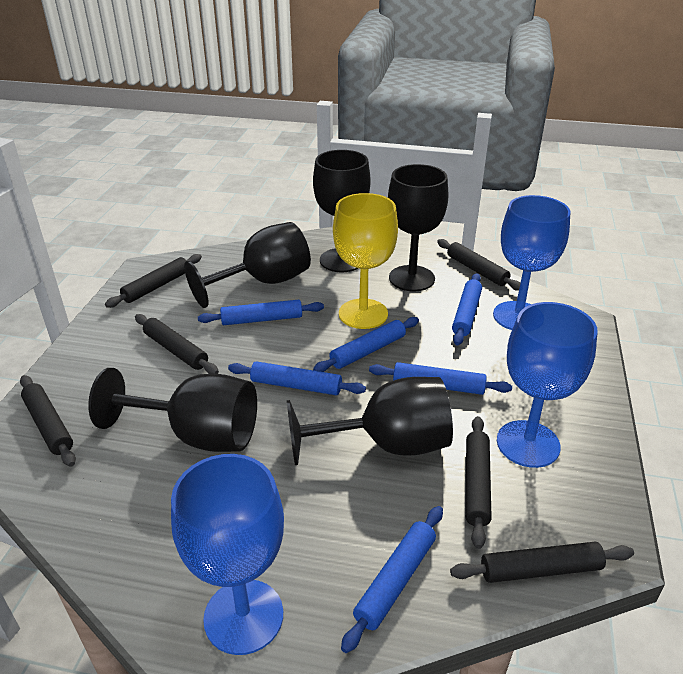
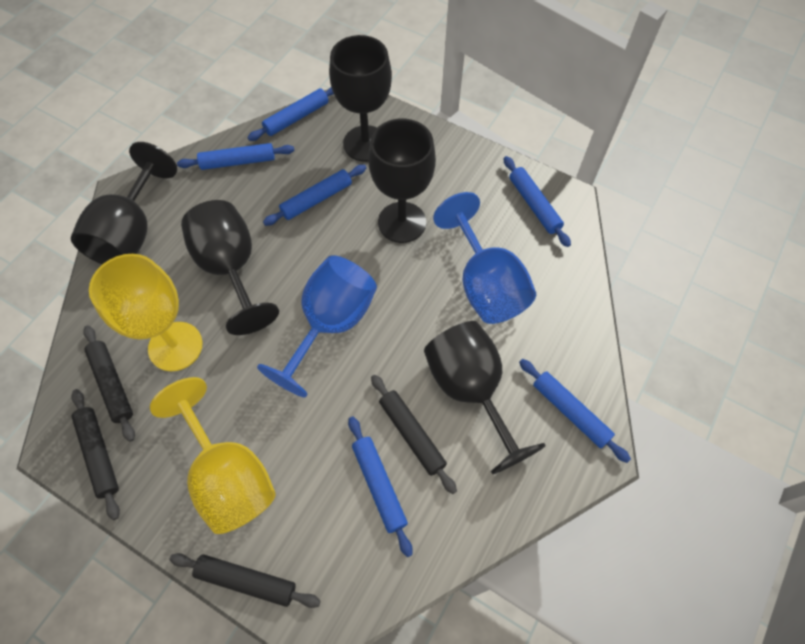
black rolling pin: [20,375,76,467] [105,254,202,308] [135,314,219,374] [437,239,520,291] [450,542,634,583] [465,416,492,549] = 6 -> [71,389,120,520] [83,325,135,442] [169,553,320,608] [371,375,457,494] = 4
blue goblet: [171,454,284,655] [493,195,571,330] [497,302,598,468] = 3 -> [257,255,377,398] [433,192,536,324] = 2
yellow goblet: [333,193,398,329] = 1 -> [89,254,203,371] [150,377,276,534] = 2

